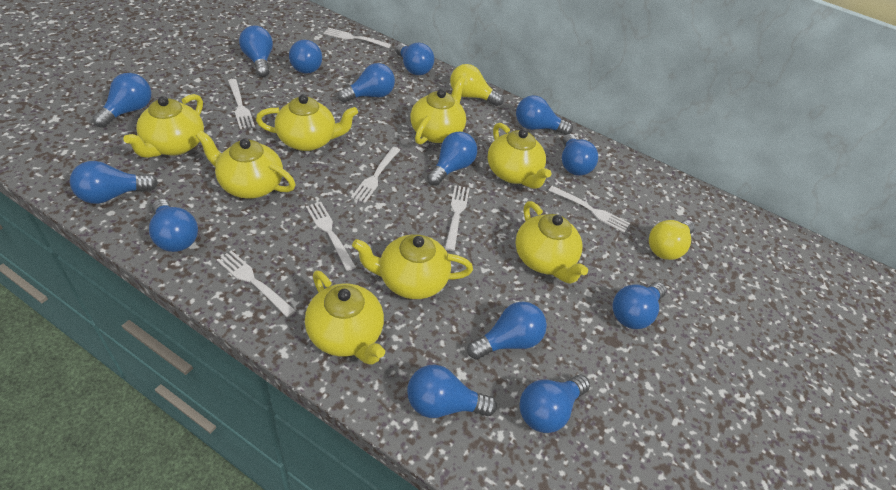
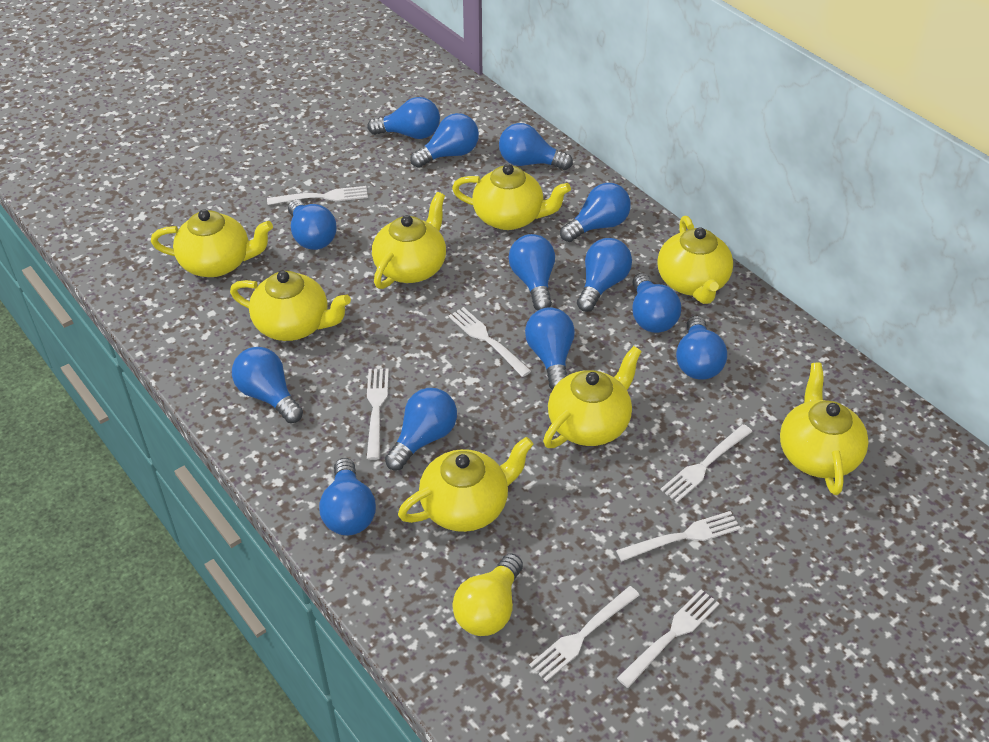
blue light bulb: [70,161,158,204] [93,73,151,128] [149,199,198,252] [239,26,273,77] [289,39,322,74] [338,63,395,102] [395,43,434,75] [407,365,497,418] [427,132,477,186] [467,302,547,360] [516,95,573,135] [519,375,590,433] [562,134,598,176] [612,282,666,329] = 14 -> [232,347,303,423] [288,200,337,250] [319,458,376,536] [367,97,440,139] [385,388,457,470] [410,113,479,168] [499,123,573,170] [509,234,555,310] [525,307,575,390] [560,183,631,242] [577,238,632,312] [632,273,681,333] [676,316,727,380] = 13
yellow light bulb: [450,64,504,106] [649,220,695,260] = 2 -> [453,553,523,636] = 1

